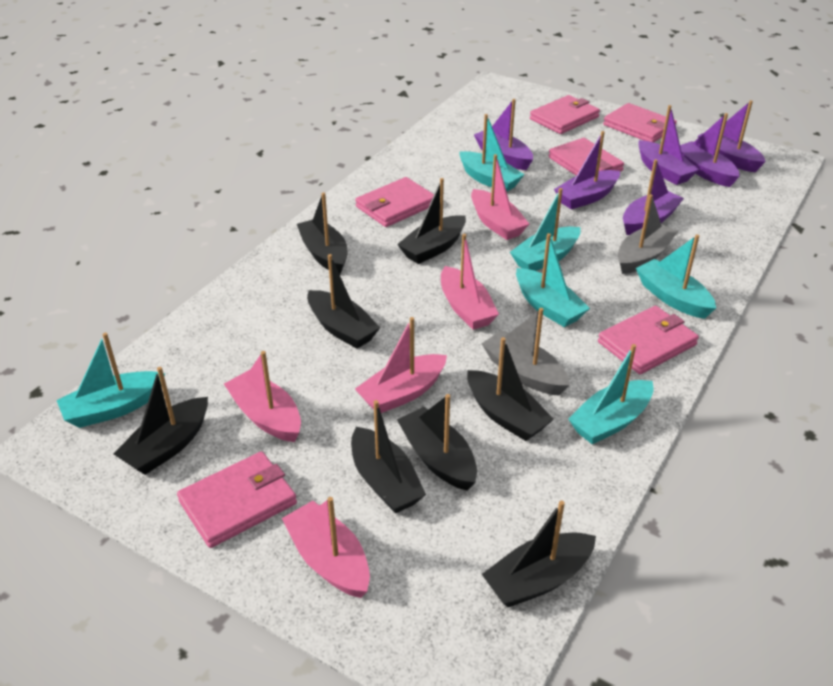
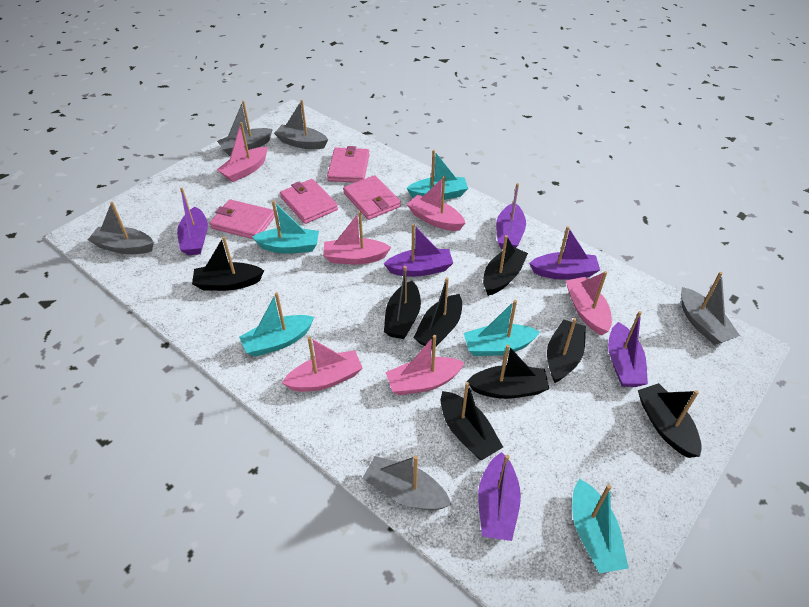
grey boat: [482,308,570,396] [618,194,678,274] = 2 -> [88,202,154,254] [217,101,273,156] [274,100,328,149] [362,455,452,510] [681,272,740,345] = 5
pink boat: [224,351,301,442] [282,497,370,598] [355,317,447,413] [441,234,499,330] [471,154,529,240] = 5 -> [217,122,268,182] [282,337,363,392] [323,211,391,265] [385,335,465,395] [407,176,465,231] [566,271,612,336] = 6
pink wallet: [177,451,297,548] [355,177,434,227] [530,95,600,134] [549,138,624,176] [598,306,699,374] [603,103,677,142] = 6 -> [210,199,275,239] [280,179,338,224] [327,146,370,183] [343,175,401,220] = 4
turquoise boat: [57,333,165,428] [459,114,525,192] [510,188,581,271] [516,233,590,327] [568,344,654,444] [636,234,716,319] = 6 -> [239,292,314,357] [252,201,319,254] [406,150,468,200] [464,300,540,356] [572,479,628,573] = 5

